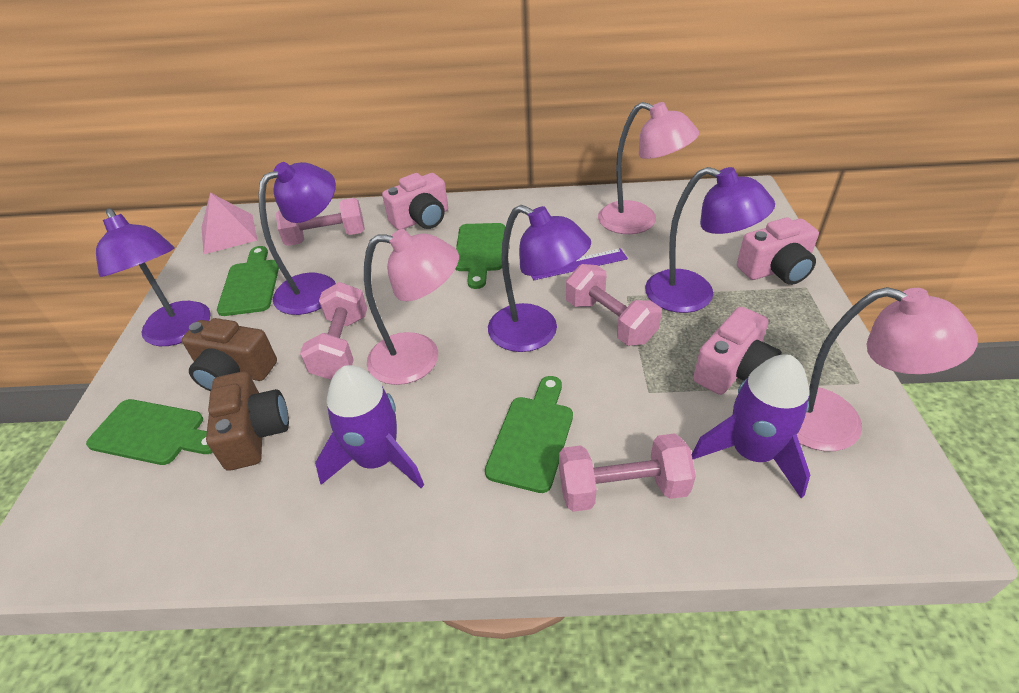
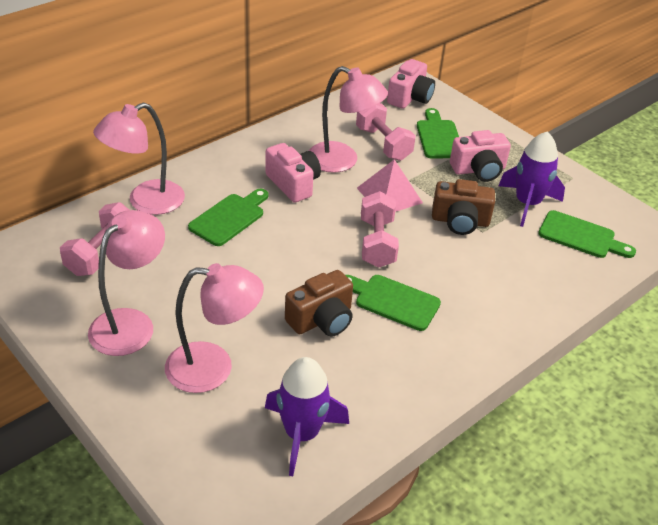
pink dumbbell: [276,198,365,246] [300,282,367,380] [559,433,696,512] [566,264,662,346] = 4 -> [60,202,129,276] [356,103,416,161] [361,191,399,268] = 3
pink lamp: [364,229,459,385] [598,102,699,234] [797,287,978,451] = 3 -> [88,210,165,356] [93,102,185,215] [165,263,264,393] [309,66,388,173] = 4
purple lamp: [96,208,211,346] [258,162,336,315] [488,205,591,352] [645,167,775,313] = 4 -> none = 0
purple ruler: [531,248,628,280] = 1 -> none = 0

